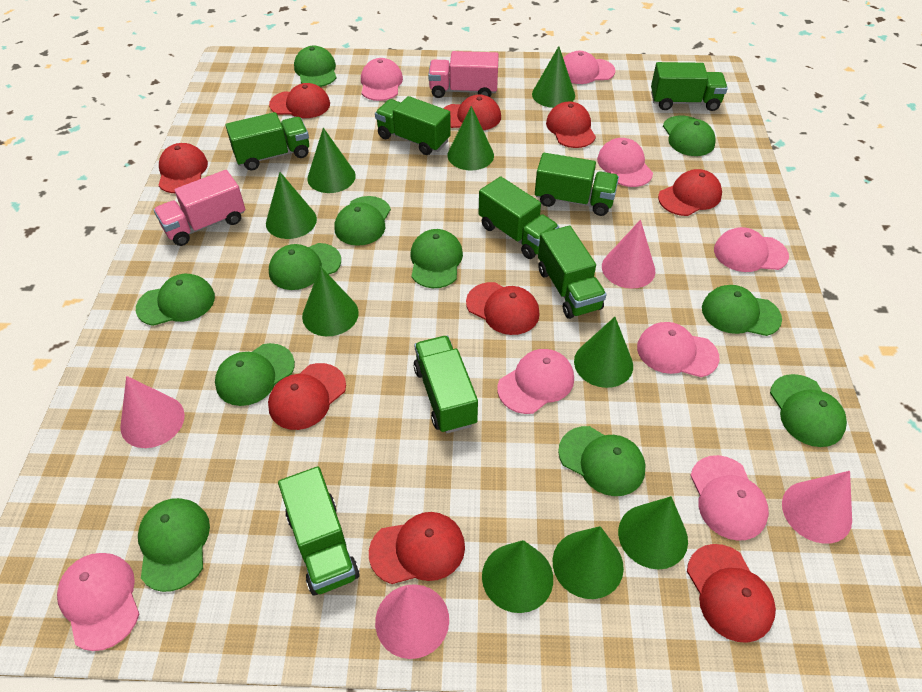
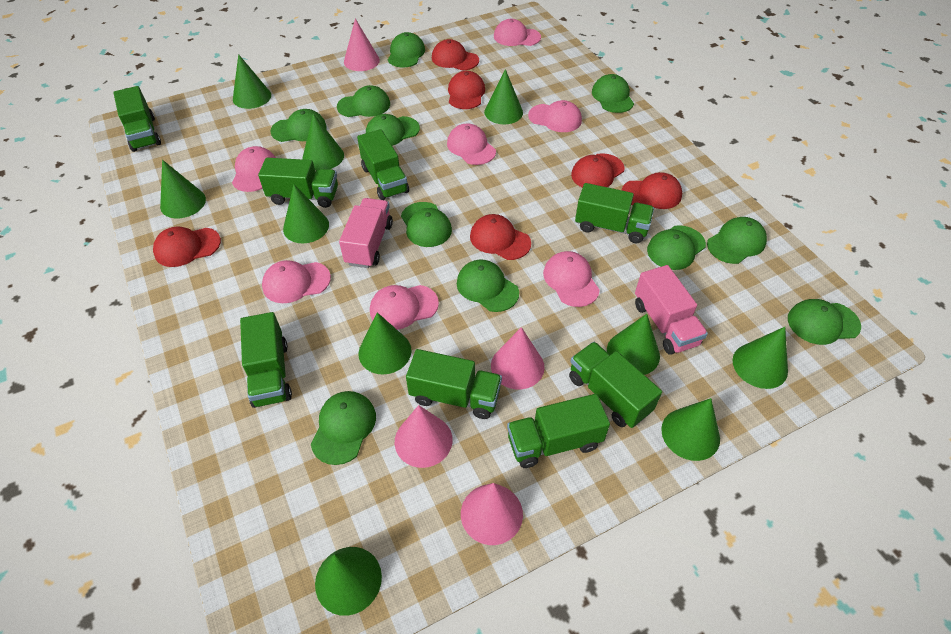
green cone: [266,172,317,239] [302,266,359,336] [307,128,356,193] [447,106,494,170] [482,540,553,613] [532,46,575,108] [553,526,624,599] [574,317,633,388] [618,496,688,569] = 9 -> [160,160,206,218] [233,54,271,109] [283,184,329,243] [303,114,344,170] [315,547,382,616] [359,312,411,375] [484,69,523,124] [607,314,660,375] [661,398,720,461] [732,327,788,389] = 10
pink cap: [57,553,139,651] [361,58,403,101] [497,349,574,414] [563,51,615,84] [597,138,653,187] [637,322,719,377] [690,455,769,541] [714,227,789,272] = 8 -> [232,146,276,192] [262,260,331,303] [370,285,439,330] [447,124,496,165] [494,19,541,46] [528,100,582,132] [543,251,600,307] = 7
red cap: [158,143,208,193] [268,363,346,430] [269,83,330,118] [369,512,465,584] [443,95,501,130] [466,282,540,335] [546,102,596,148] [658,169,722,216] [687,544,776,643] = 9 -> [153,226,221,267] [432,39,479,71] [448,71,485,109] [470,214,531,260] [571,153,625,188] [622,172,682,209] = 6

